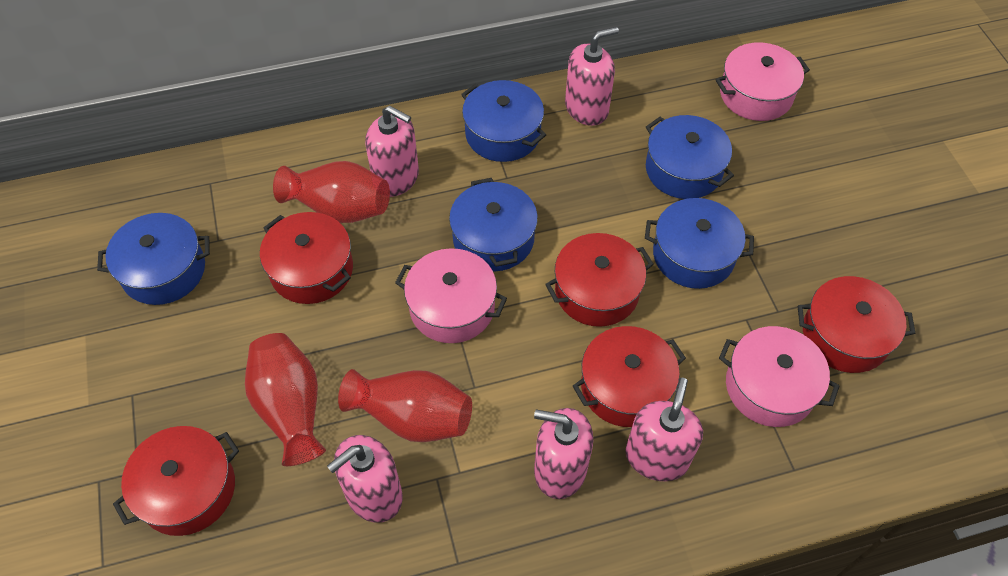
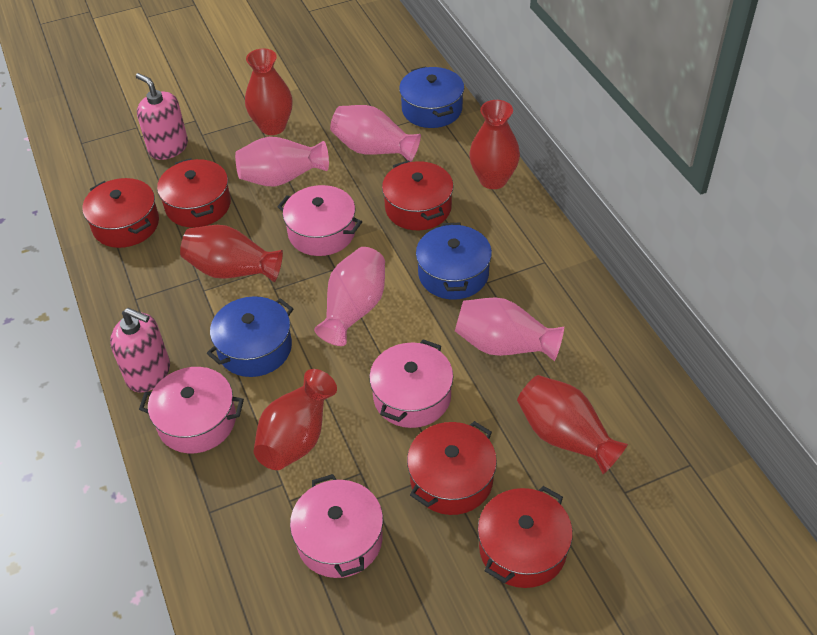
blue pot: [97,213,210,305] [449,178,538,271] [461,80,546,162] [645,198,754,289] [646,115,734,199] = 5 -> [207,296,294,377] [399,66,464,128] [416,222,492,300] = 3
pink pot: [395,248,507,343] [715,42,810,121] [719,326,840,427] = 3 -> [139,367,244,453] [278,185,362,256] [290,474,383,578] [369,339,453,428] = 4
pink soap dispenser: [327,435,403,523] [365,106,419,197] [534,408,593,499] [565,27,619,126] [626,378,703,481] = 5 -> [110,308,170,393] [136,73,188,160] = 2
pink vase: none = 0 -> [235,137,329,186] [314,247,385,346] [330,105,421,162] [455,298,564,361] = 4
red vase: [245,333,326,466] [273,161,390,223] [338,369,472,442] = 3 -> [180,225,283,282] [245,48,293,135] [254,369,337,470] [469,100,520,189] [517,375,628,474] = 5

